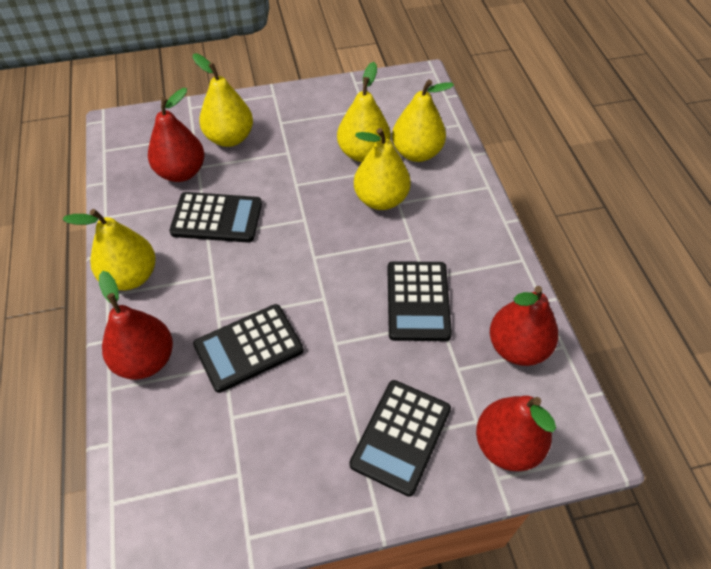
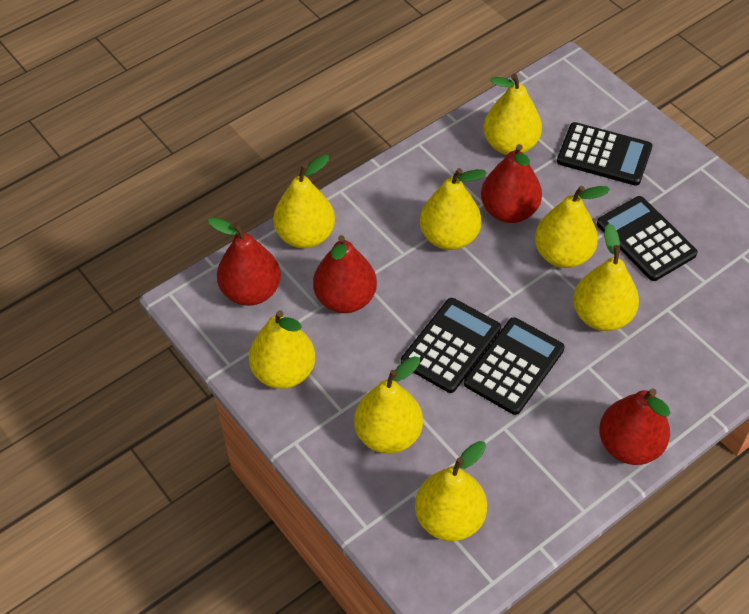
yellow pear: [63,209,156,290] [193,54,253,147] [337,62,391,162] [354,128,411,210] [392,80,454,162] = 5 -> [249,310,316,389] [273,155,335,248] [354,356,423,454] [415,441,487,541] [420,168,487,250] [483,74,542,155] [535,186,610,268] [573,224,639,331] = 8

